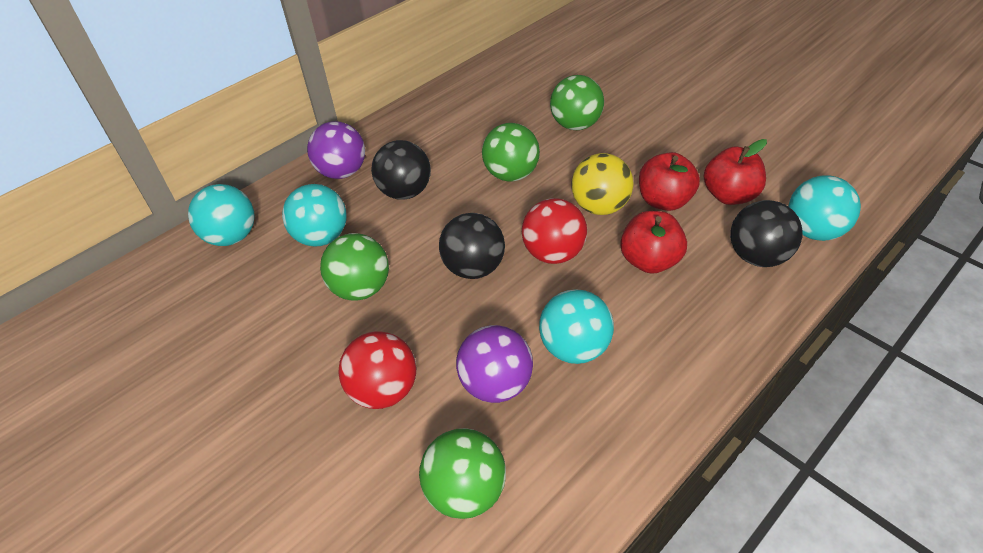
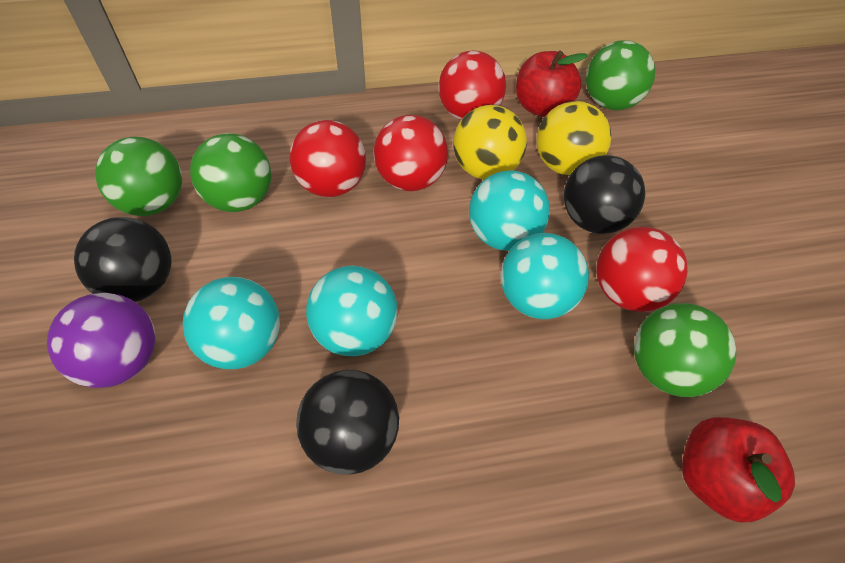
purple ball: [307,121,365,179] [456,325,533,403] = 2 -> [47,293,155,388] = 1
red apple: [620,211,687,274] [639,152,700,211] [704,139,767,205] = 3 -> [516,51,588,117] [682,417,795,522] = 2
red ball: [338,331,416,409] [522,198,587,264] = 2 -> [290,120,366,197] [374,115,448,191] [439,51,506,120] [596,227,688,312] = 4
yellow ball: [571,153,633,215] = 1 -> [453,105,527,180] [537,101,611,176] = 2

